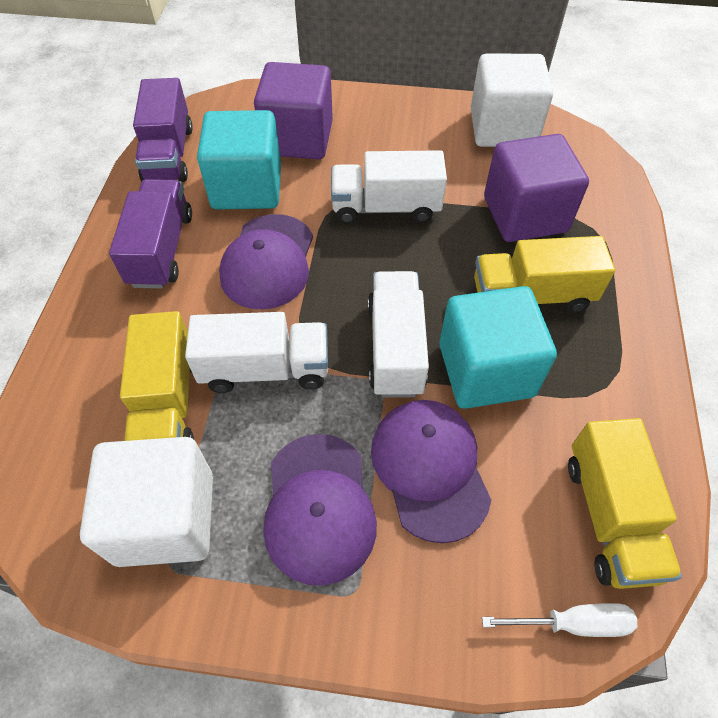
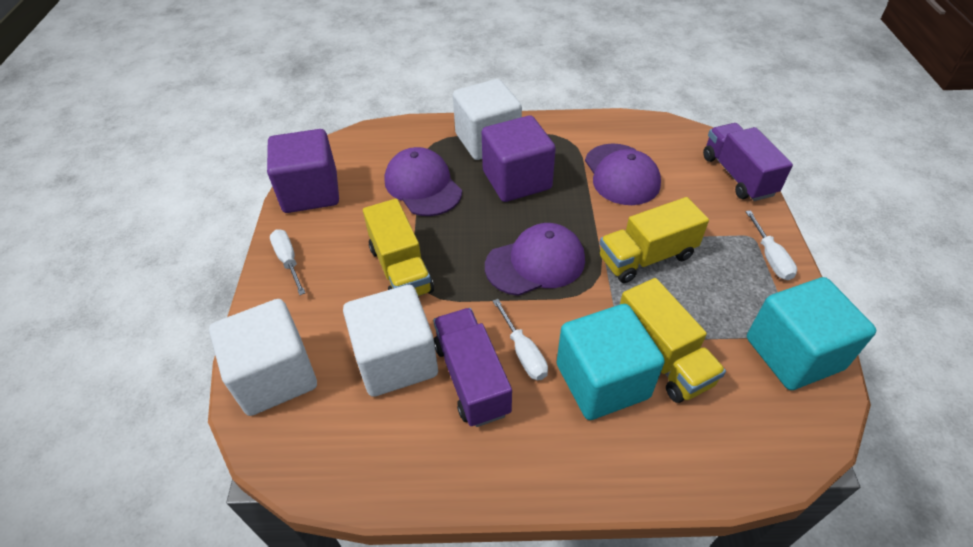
white cube: [80,437,213,567] [471,54,553,147] = 2 -> [209,299,317,416] [343,285,438,397] [453,79,522,160] = 3
white screwdriver: [482,603,637,637] = 1 -> [270,229,305,295] [493,299,548,380] [746,210,797,280] = 3
white truck: [185,312,328,393] [331,150,447,224] [368,271,429,398] = 3 -> none = 0

